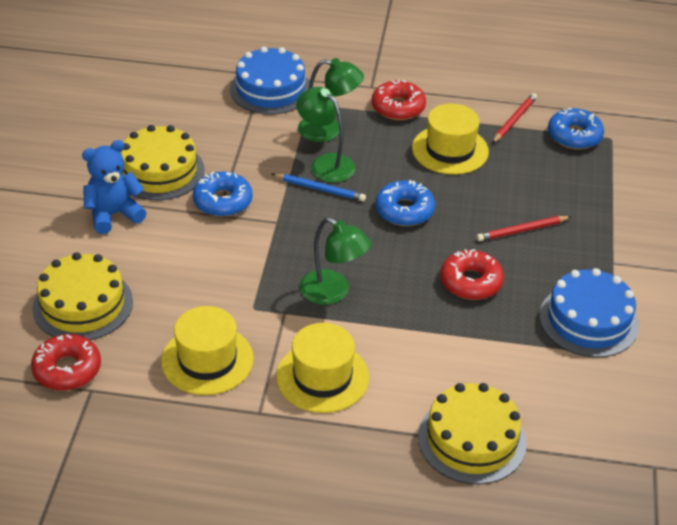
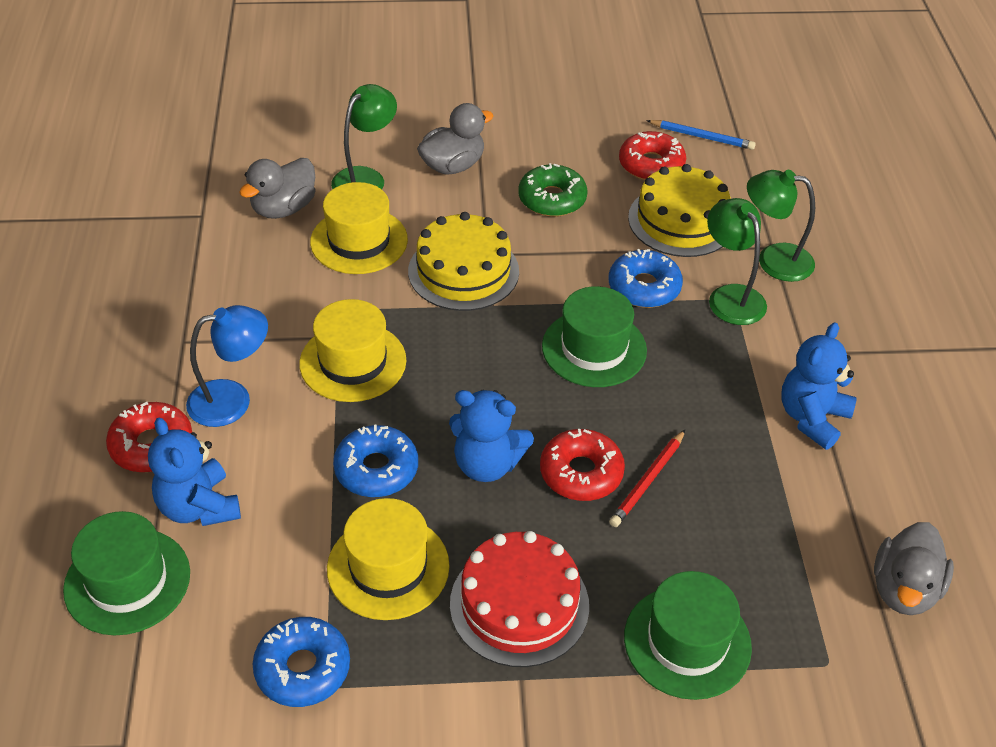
blue cake: [230,46,310,115] [539,268,639,358] = 2 -> none = 0
blue lamp: none = 0 -> [186,305,268,427] = 1
blue teddy bear: [82,140,147,234] = 1 -> [148,418,241,526] [449,390,534,482] [781,322,857,450] = 3
green donut: none = 0 -> [518,163,588,217] = 1
green hat: none = 0 -> [63,511,190,635] [542,286,647,387] [624,571,752,700] = 3
grey duck: none = 0 -> [239,158,315,219] [417,103,493,175] [874,522,954,615] = 3
red cake: none = 0 -> [450,531,589,667] = 1
red pencil: [477,216,571,241] [492,93,537,143] = 2 -> [609,430,685,527] = 1
yellow cake: [32,252,133,340] [120,125,204,200] [418,383,527,484] = 3 -> [408,212,519,311] [628,164,731,257] = 2

